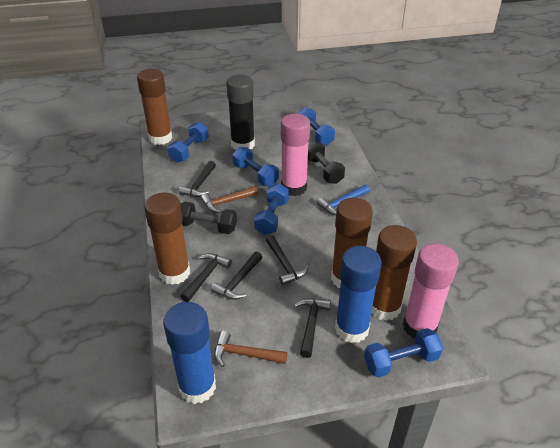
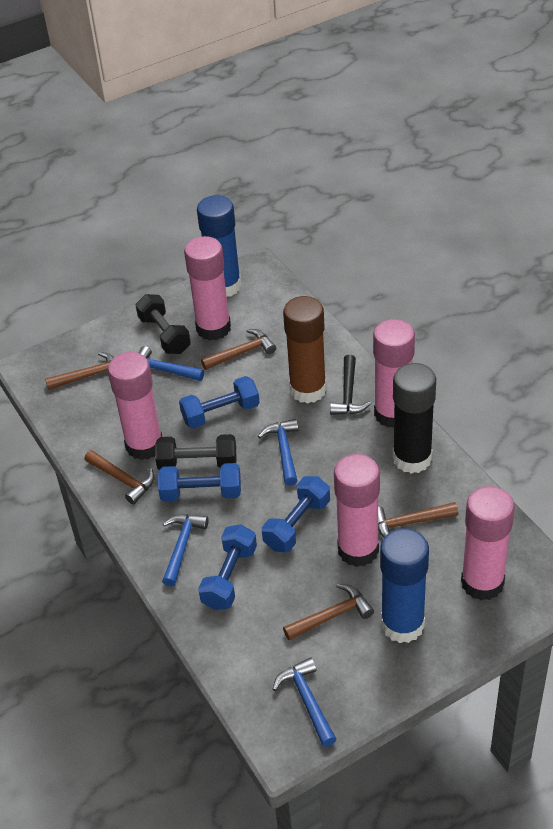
black hammer: [179,161,216,197] [180,253,232,302] [211,252,262,300] [266,235,309,286] [294,298,331,358] = 5 -> [330,355,371,415] = 1
blue dumbbell: [168,122,209,163] [232,147,279,186] [254,183,289,235] [298,107,335,146] [364,328,443,378] = 5 -> [158,463,241,501] [179,376,260,428] [198,524,257,610] [262,476,330,552] = 4
blue hammer: [317,185,370,215] = 1 -> [139,346,204,381] [162,514,208,587] [258,419,298,486] [273,657,337,747] = 4
brown glue stick: [137,69,172,145] [144,193,190,285] [331,198,373,288] [372,225,417,321] = 4 -> [283,296,327,404] = 1
brown hammer: [201,186,258,213] [214,331,287,367] = 2 -> [45,352,114,390] [84,450,155,505] [201,329,276,370] [283,584,374,640] [378,502,458,538] = 5
pink glue stick: [281,114,310,196] [403,244,459,339] = 2 -> [108,352,162,460] [184,236,231,341] [334,454,380,567] [373,319,415,428] [461,486,515,601] = 5

